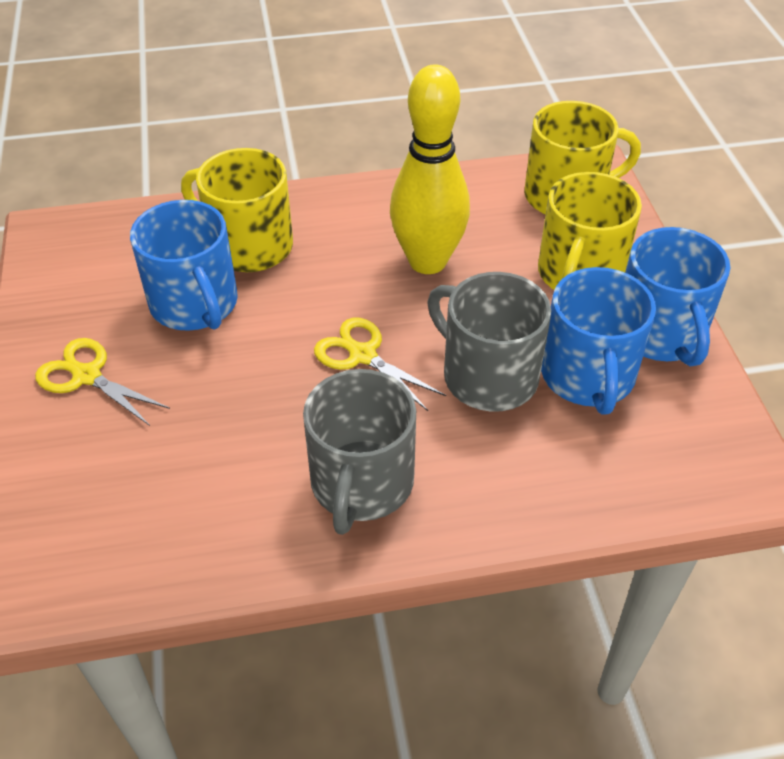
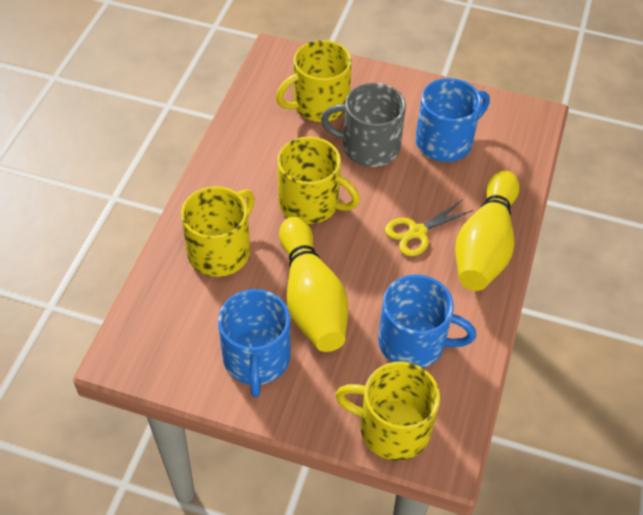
grey mug: [303,369,416,535] [428,272,551,412] = 2 -> [321,83,406,167] = 1
yellow bowling pin: [390,64,470,274] = 1 -> [279,217,348,352] [455,170,520,291] = 2
yellow mug: [181,148,293,272] [524,101,641,215] [538,172,642,290] = 3 -> [181,186,255,277] [276,40,352,122] [277,136,360,224] [335,361,440,461] = 4
yellow scissors: [35,338,170,426] [314,318,446,411] = 2 -> [385,199,474,256] = 1

